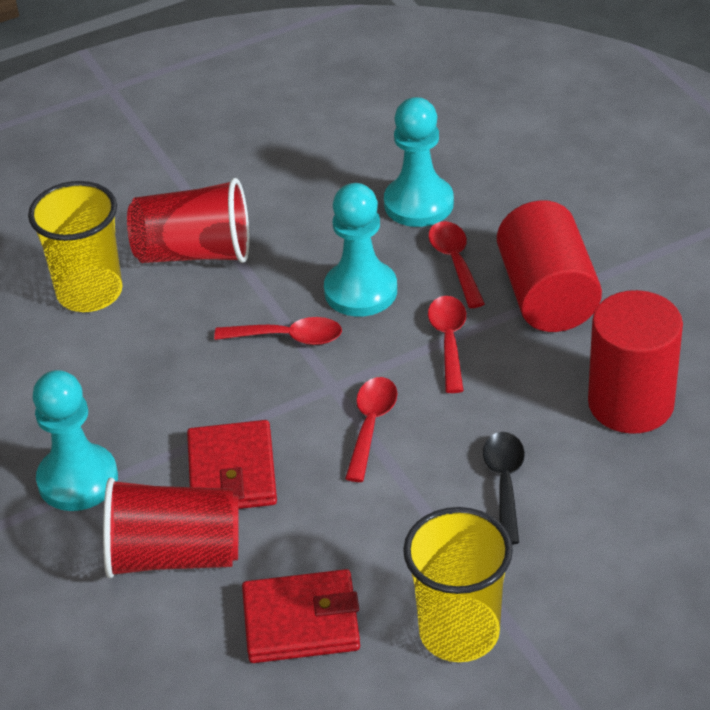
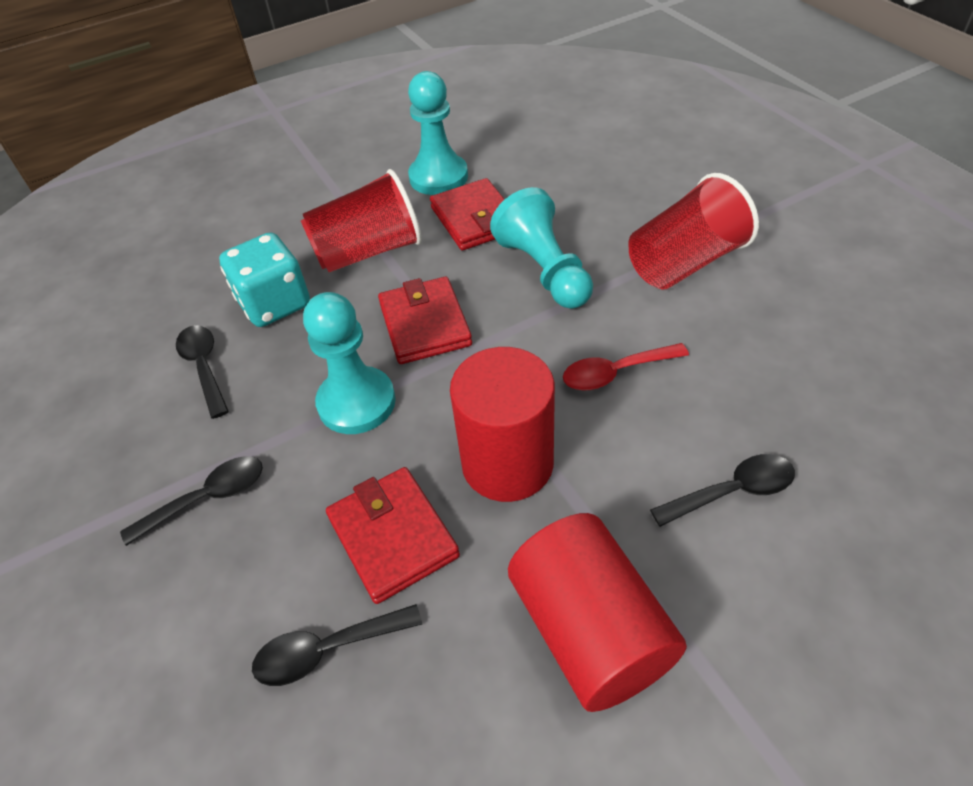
black spoon: [483,432,525,545] = 1 -> [120,456,263,546] [176,325,229,419] [252,604,422,686] [650,454,795,527] = 4
red spoon: [214,317,342,345] [345,377,397,482] [428,221,485,308] [428,296,466,393] = 4 -> [563,343,689,390] = 1
red wallet: [187,420,277,509] [242,569,360,663] = 2 -> [326,467,460,604] [378,277,472,364] [430,178,505,250] = 3
turquoise dice: none = 0 -> [219,232,310,327] = 1
yellow cup: [28,181,122,312] [403,507,513,662] = 2 -> none = 0

